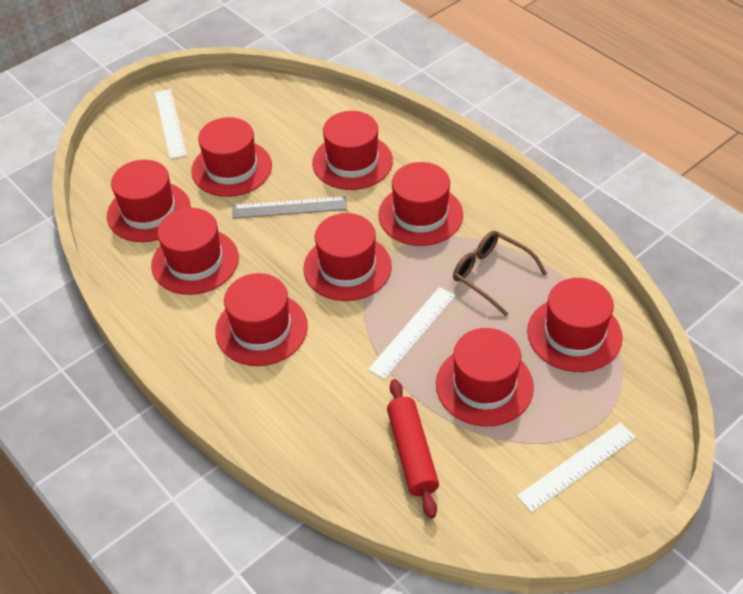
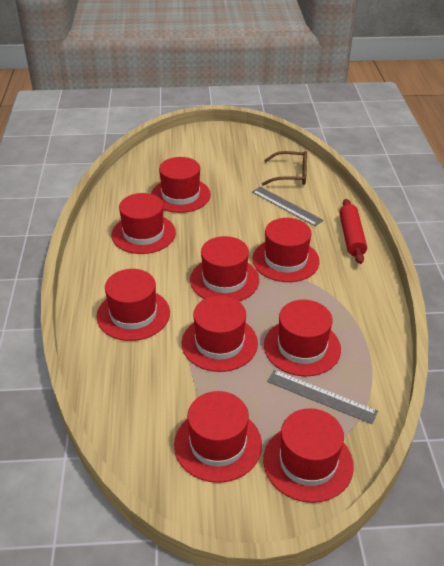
grey ruler: [233,196,347,219] = 1 -> [252,187,324,226] [267,370,378,424] = 2
white ruler: [155,89,187,159] [368,287,456,379] [517,423,636,513] = 3 -> none = 0

